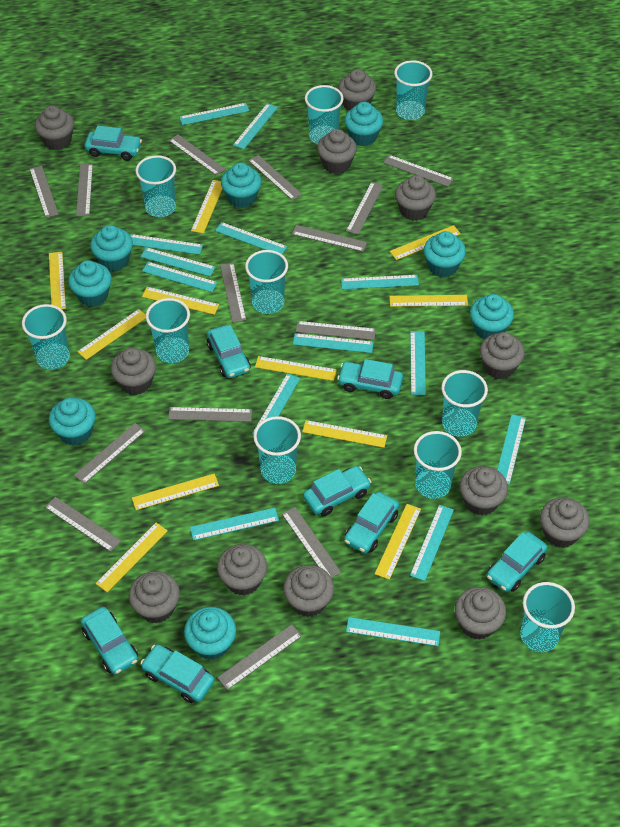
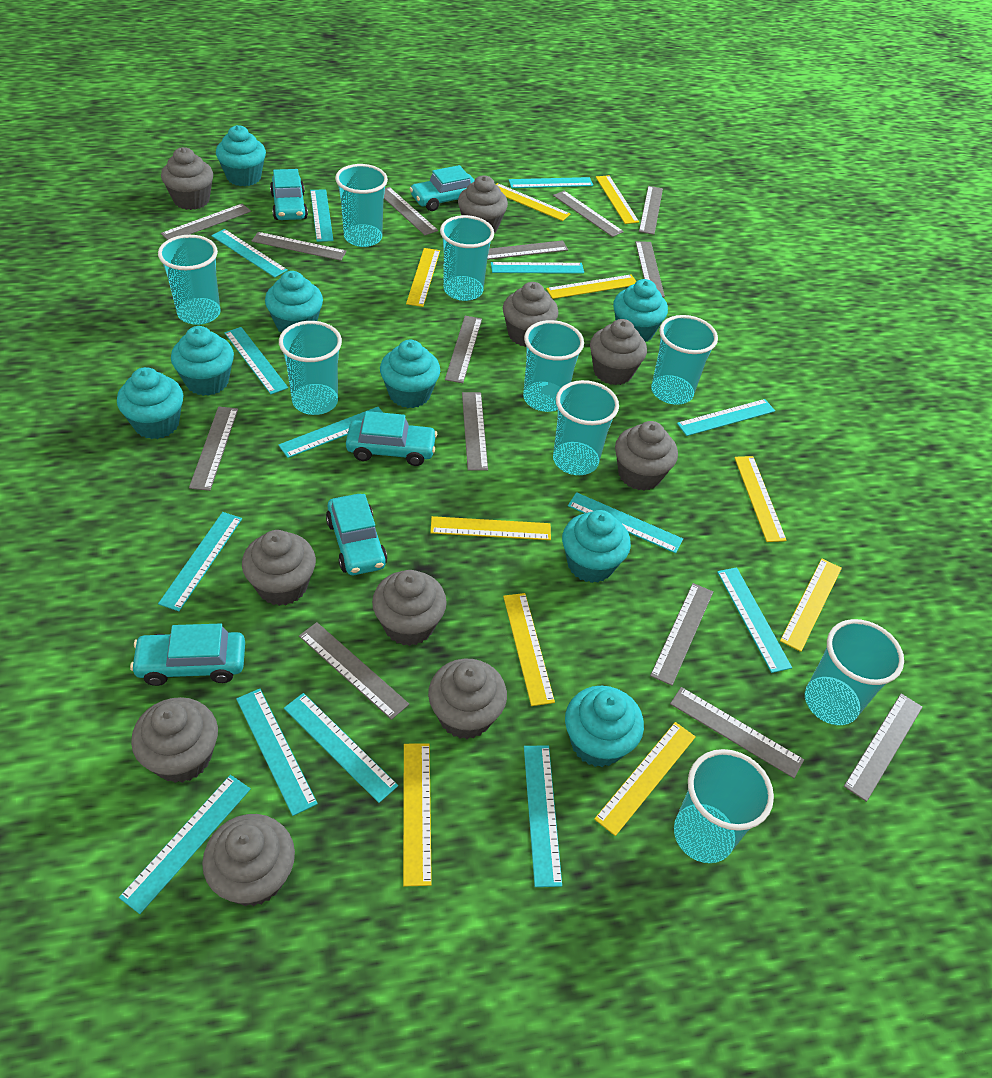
grey cupcake: [35,106,74,150] [111,348,156,395] [129,571,180,624] [217,544,267,595] [283,565,334,617] [317,129,357,174] [338,69,376,111] [395,175,436,221] [455,587,506,640] [459,466,508,516] [480,332,525,379] [540,497,590,548] = 12 -> [131,697,218,783] [161,147,213,210] [202,814,295,906] [242,530,316,606] [372,570,447,646] [428,659,507,739] [458,175,508,233] [503,282,559,347] [590,319,647,385] [615,421,678,491] = 10
turquoise car: [81,607,138,675] [85,126,142,161] [140,644,215,703] [207,325,250,378] [303,466,371,516] [337,359,403,399] [344,492,399,553] [487,531,548,592] = 8 -> [130,623,245,686] [270,169,308,220] [326,494,387,575] [346,411,437,466] [410,165,475,211] = 5
turquoise cup: [22,304,70,369] [135,155,176,217] [146,298,190,363] [245,250,288,314] [253,416,301,484] [305,85,344,144] [394,60,432,120] [414,431,462,499] [441,370,488,437] [520,582,575,652] = 10 -> [158,235,221,325] [279,321,342,415] [335,164,388,247] [440,215,494,301] [523,320,584,412] [553,380,619,475] [651,315,718,405] [674,749,774,863] [805,619,904,725] = 9
yellow ruler: [49,252,66,309] [77,309,146,360] [95,523,168,592] [132,473,219,510] [142,287,219,315] [191,180,223,234] [255,356,337,381] [302,420,387,448] [375,504,421,580] [389,225,461,260] [389,295,468,307] = 11 -> [403,743,432,886] [406,248,440,307] [430,516,551,540] [496,183,570,221] [503,593,555,706] [546,274,637,299] [594,722,696,836] [596,175,639,224] [734,456,787,542] [780,559,842,652] = 10

